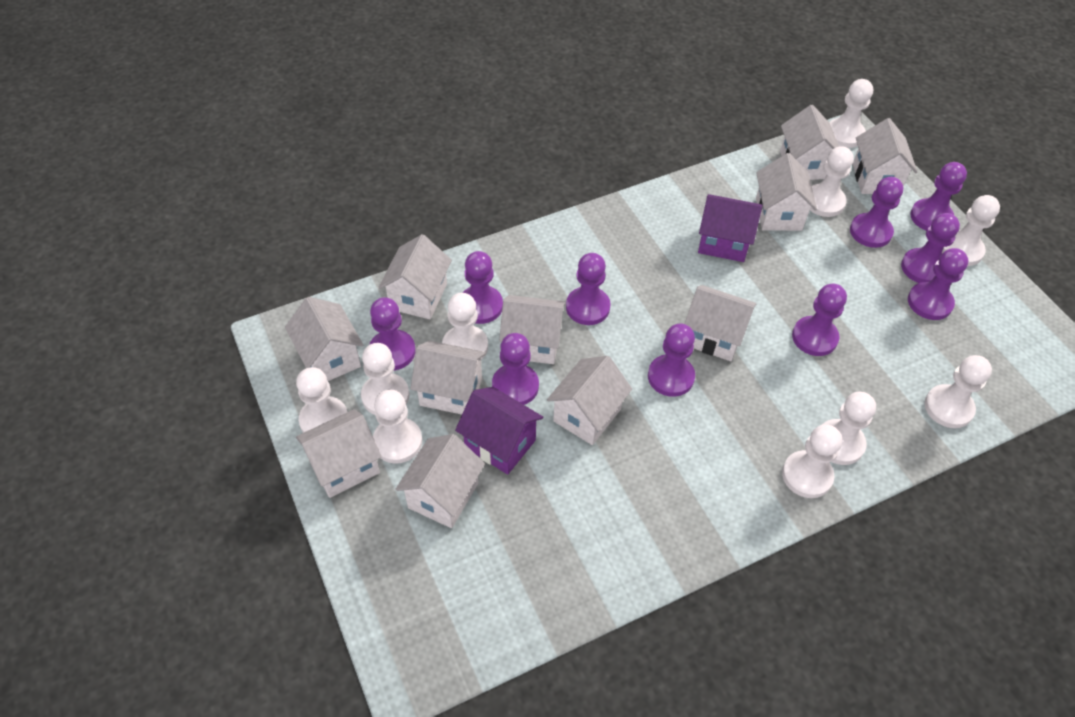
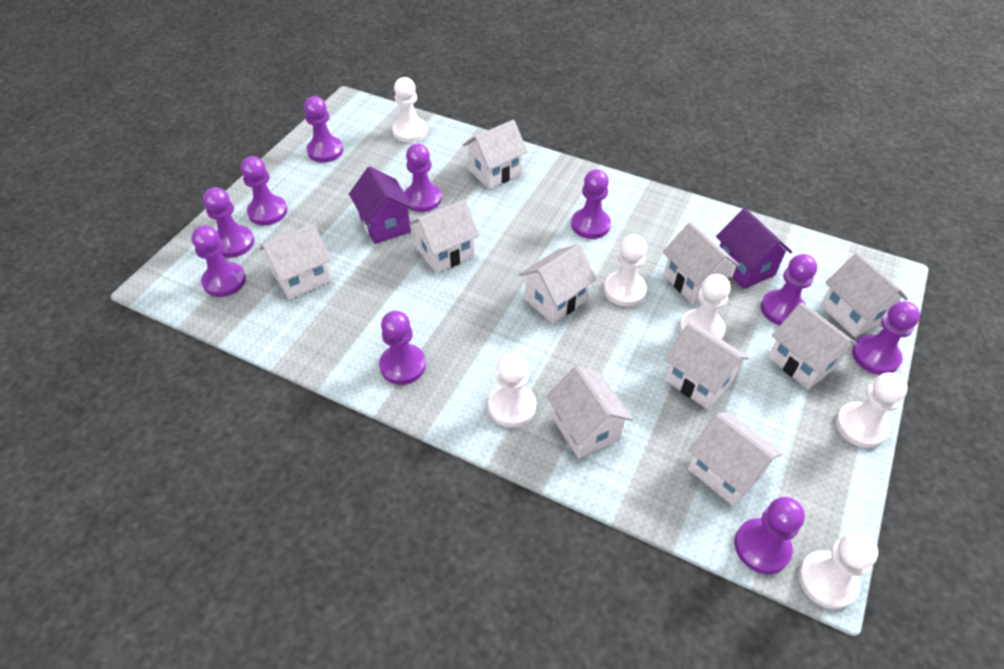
white house: [285,297,363,381] [296,409,382,498] [378,234,452,319] [395,434,485,528] [410,341,486,415] [499,295,565,364] [547,356,632,445] [684,285,757,361] [756,153,817,231] [780,105,839,180] [853,118,918,194] = 11 -> [260,224,332,300] [409,200,479,273] [463,120,528,189] [519,244,597,324] [546,366,633,459] [663,222,740,304] [665,323,749,409] [688,412,783,506] [768,302,857,389] [820,253,908,337] = 10
white pawn: [296,367,347,433] [361,343,409,415] [373,389,422,464] [442,293,488,360] [782,424,842,498] [810,146,854,217] [822,392,876,465] [829,79,873,148] [925,355,992,428] [942,195,1000,266] = 10 -> [392,77,427,142] [488,353,536,428] [604,235,647,307] [679,274,730,340] [798,531,878,609] [836,373,908,448] = 6

